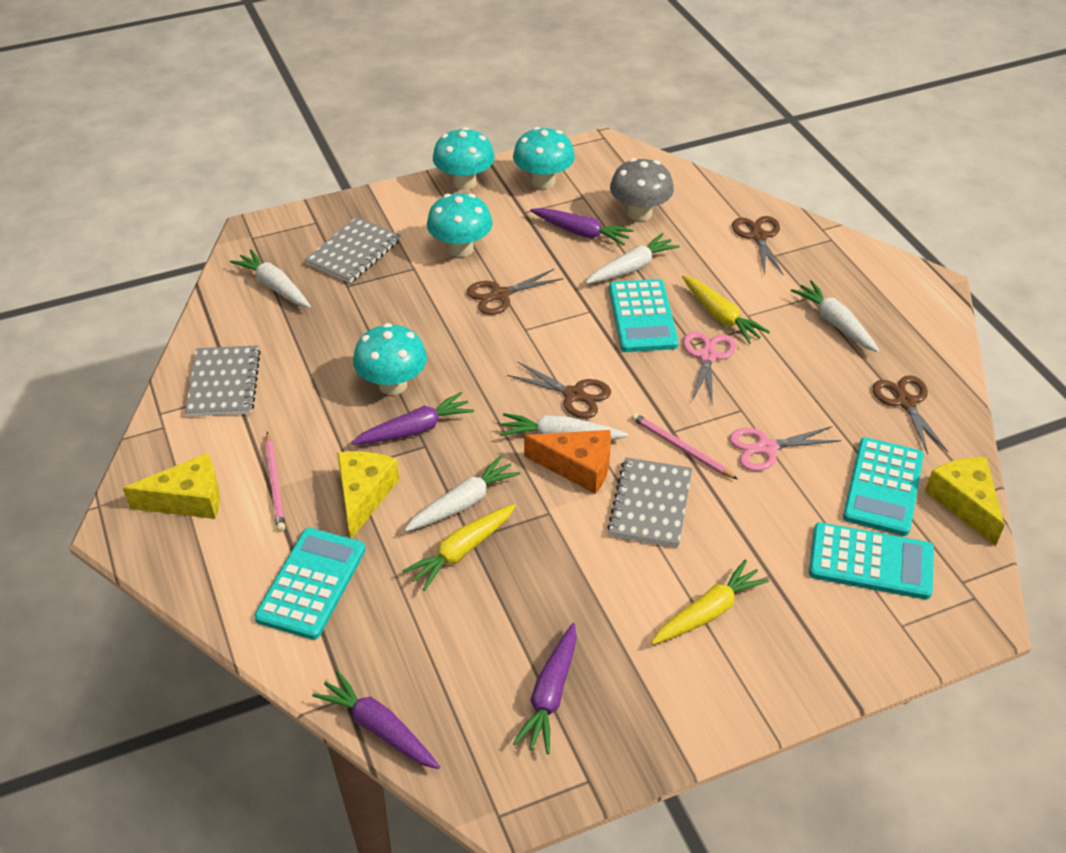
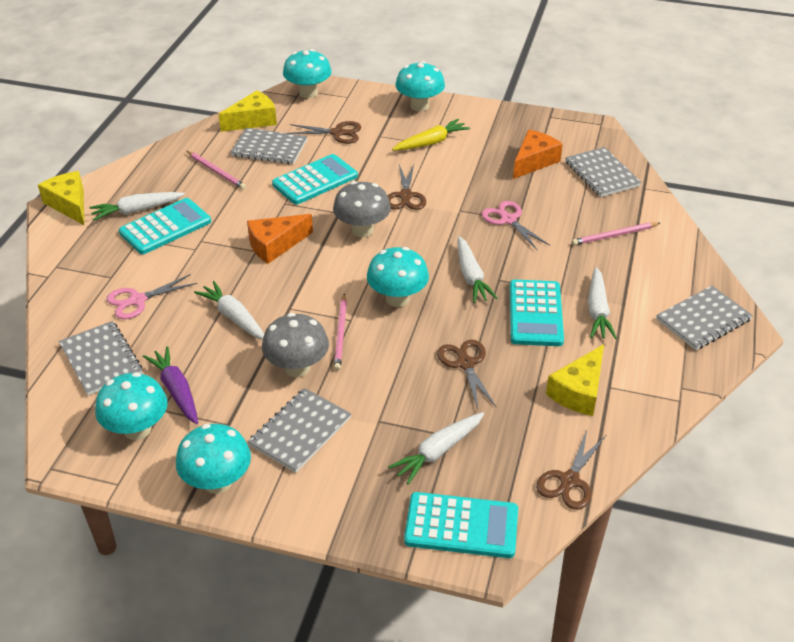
grey mushroom: [610,158,674,221] = 1 -> [262,313,329,377] [333,181,391,237] = 2
grey notebook: [185,345,261,417] [305,217,401,283] [607,457,693,548] = 3 -> [59,321,142,395] [231,128,307,165] [248,388,351,473] [565,147,642,197] [656,286,753,350] = 5
orange cheese: [524,430,611,494] = 1 -> [247,214,313,264] [513,130,563,179] = 2
pink pencil: [265,431,285,532] [631,413,738,479] = 2 -> [187,151,246,189] [334,293,347,371] [572,222,660,245] = 3
purple carrot: [312,670,440,769] [351,392,474,445] [513,623,577,754] [530,208,634,246] = 4 -> [143,346,198,424] = 1
turquoise mushroom: [353,323,427,395] [427,193,493,257] [433,127,495,190] [513,127,575,189] = 4 -> [95,372,168,440] [176,424,251,494] [283,49,332,98] [367,247,429,307] [396,61,445,111] = 5
yellow carrot: [402,504,516,591] [651,560,769,645] [682,275,770,344] = 3 -> [392,119,470,150] = 1

